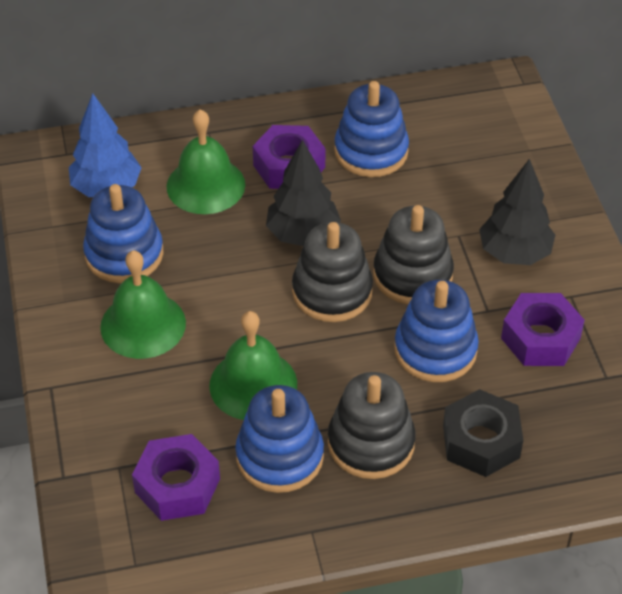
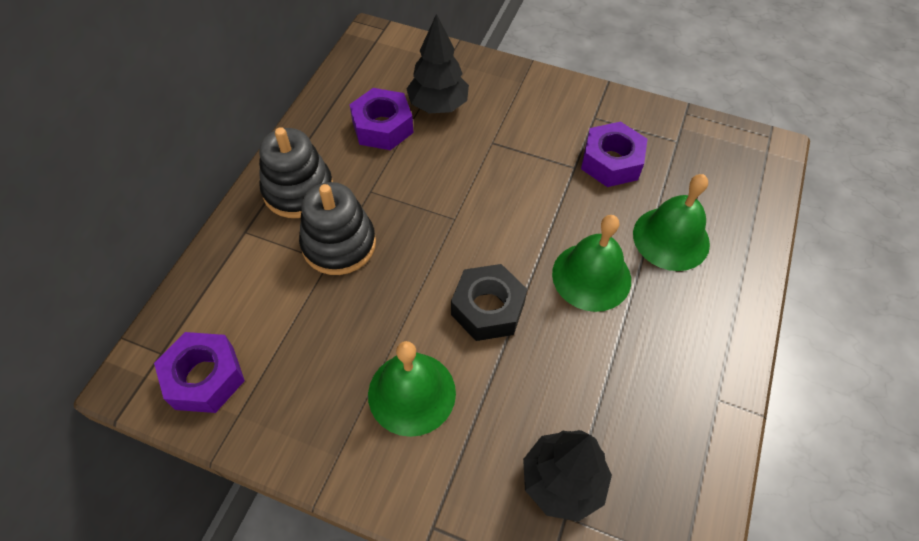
black stacking toy: [292,222,373,322] [328,372,416,479] [373,205,454,305] = 3 -> [259,127,333,218] [299,182,376,275] = 2
blue stacking toy: [83,184,164,283] [235,385,324,493] [334,81,409,177] [394,280,479,382] = 4 -> none = 0
blue tree: [69,93,142,197] = 1 -> none = 0

